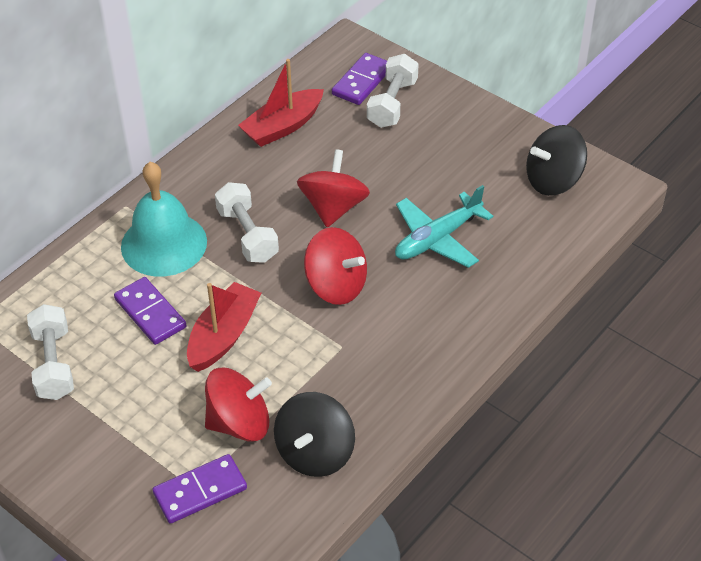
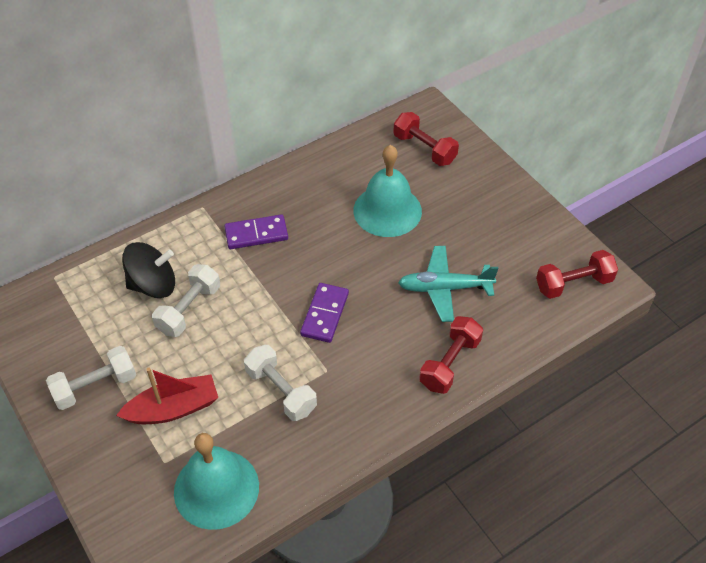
black spinning top: [274,392,355,477] [526,125,587,196] = 2 -> [122,242,175,298] = 1
purple domino: [114,277,187,345] [152,454,247,524] [332,53,387,105] = 3 -> [224,214,288,249] [300,283,349,343] = 2
red boat: [187,282,261,372] [238,59,324,147] = 2 -> [116,368,218,424] = 1
red dumbbell: none = 0 -> [393,112,459,166] [419,316,483,394] [536,250,618,299] = 3
red spinning top: [205,368,272,442] [297,149,370,227] [304,227,367,305] = 3 -> none = 0
turquoise bell: [121,162,207,277] = 1 -> [174,433,259,530] [353,145,422,237] = 2

